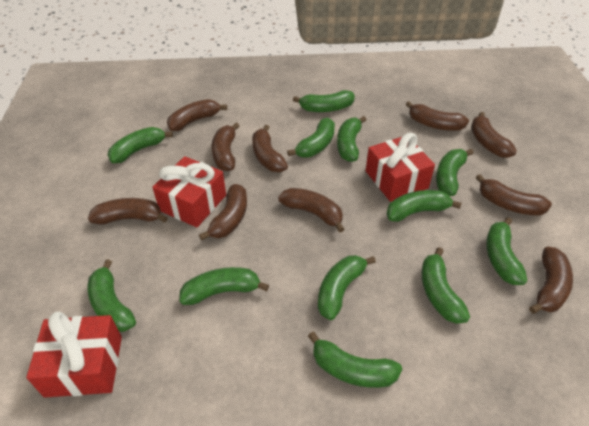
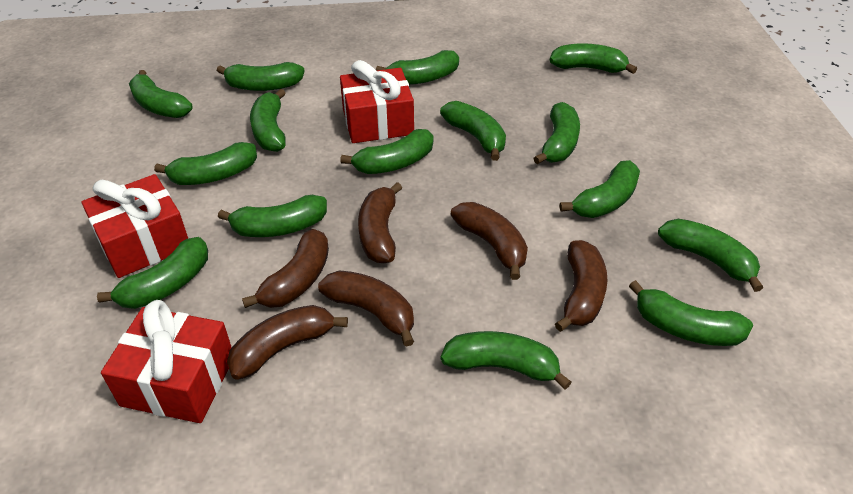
brown banana: [88,198,168,225] [167,99,227,131] [199,184,247,241] [211,123,239,171] [252,125,288,172] [278,188,345,233] [406,101,469,131] [471,112,517,158] [476,174,552,216] [529,247,573,314] = 10 -> [227,305,348,380] [242,229,329,308] [318,270,414,347] [358,182,402,263] [450,202,528,280] [555,240,607,332] = 6
green banana: [88,259,136,332] [108,127,173,163] [179,267,269,305] [287,117,335,158] [293,90,355,112] [308,332,402,388] [318,255,376,320] [337,116,366,162] [386,190,462,222] [421,247,470,324] [436,149,474,196] [486,217,527,285] = 12 -> [97,237,208,309] [129,70,193,118] [154,142,257,185] [217,62,305,91] [218,195,327,237] [250,89,286,152] [340,129,433,174] [376,50,459,85] [440,101,506,161] [441,331,572,390] [533,102,580,165] [549,43,637,74] [560,160,640,218] [629,280,753,346] [658,219,763,292] = 15

